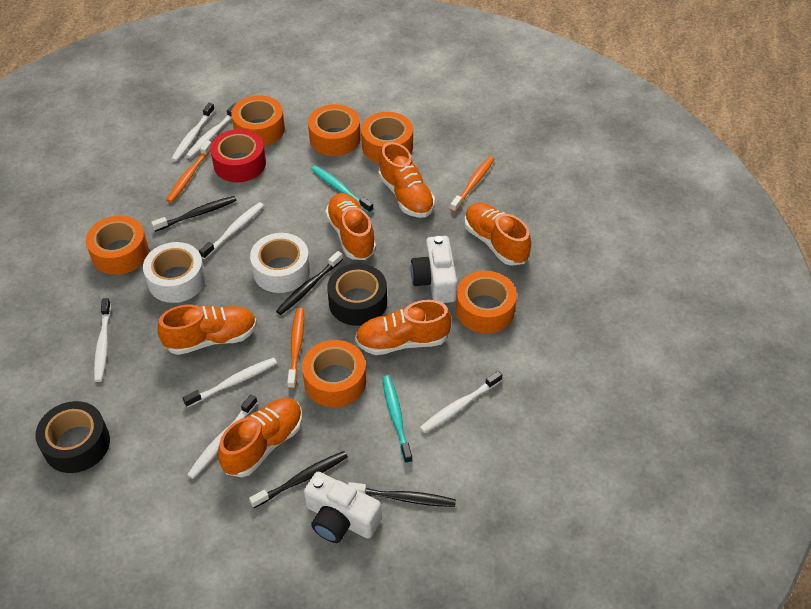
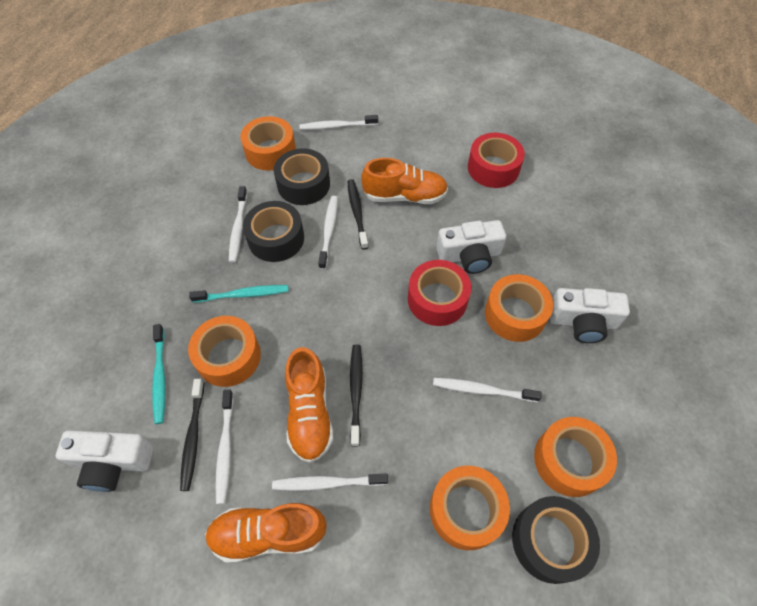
black tape: [35,401,110,473] [327,263,387,326] = 2 -> [243,201,304,262] [274,148,330,205] [512,496,600,584] = 3
black toothbrush: [151,196,237,232] [249,451,348,508] [276,251,343,315] [348,482,456,507] = 4 -> [180,379,204,491] [347,179,368,250] [350,344,363,447] = 3
orange shoe: [157,305,257,355] [218,398,302,477] [325,193,376,260] [355,300,451,355] [378,142,435,218] [464,203,531,266] = 6 -> [205,503,327,563] [285,347,333,463] [361,158,448,204] = 3
orange tape: [86,216,149,275] [231,95,285,146] [302,340,366,407] [308,104,360,156] [361,112,413,163] [456,271,517,334] = 6 -> [188,316,261,387] [240,116,296,171] [430,466,510,550] [485,274,553,342] [534,417,617,497] = 5
orange toothbrush: [166,140,212,203] [287,308,304,389] [450,156,494,212] = 3 -> none = 0
red tape: [210,129,266,182] = 1 -> [408,260,471,326] [468,133,525,188] = 2
white camera: [304,472,382,543] [411,236,457,303] = 2 -> [56,430,154,492] [436,220,506,274] [550,288,630,343] = 3
white tape: [143,242,206,303] [250,233,310,293] = 2 -> none = 0
white toothbrush: [94,298,111,382] [171,103,215,162] [183,358,277,408] [185,103,236,158] [187,394,258,479] [199,202,264,259] [420,371,502,433] = 7 -> [215,390,234,504] [229,186,247,263] [272,473,388,491] [299,115,378,130] [318,196,338,270] [433,378,542,402] = 6

